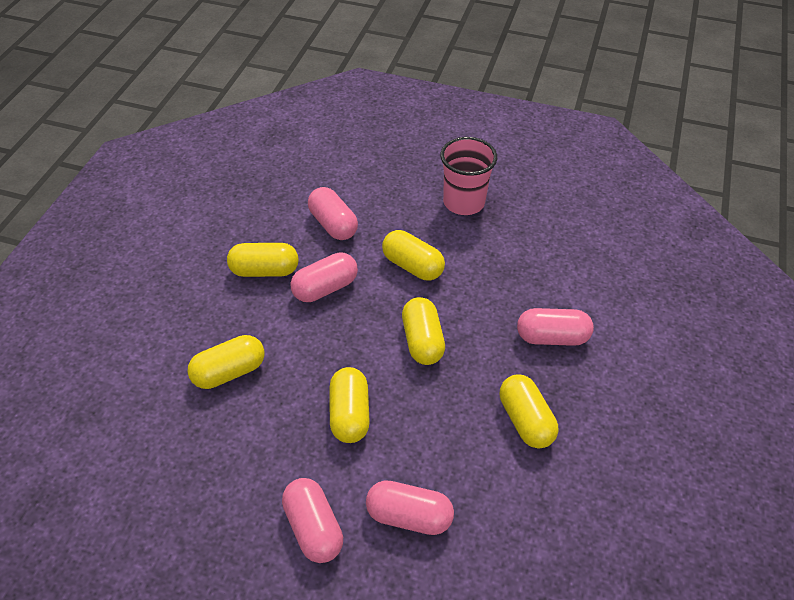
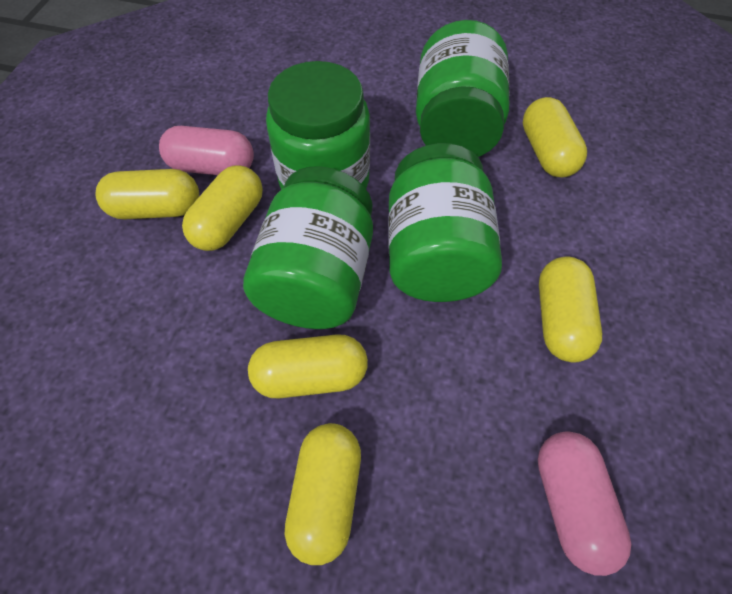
green jar: none = 0 -> [243,166,373,329] [266,61,370,189] [388,143,502,302] [416,20,510,157] = 4
pink capsule: [282,478,343,563] [290,252,358,302] [308,187,358,240] [366,481,454,535] [517,308,594,346] = 5 -> [159,126,254,175] [538,431,631,576] = 2
pink cup: [440,137,497,215] = 1 -> none = 0

